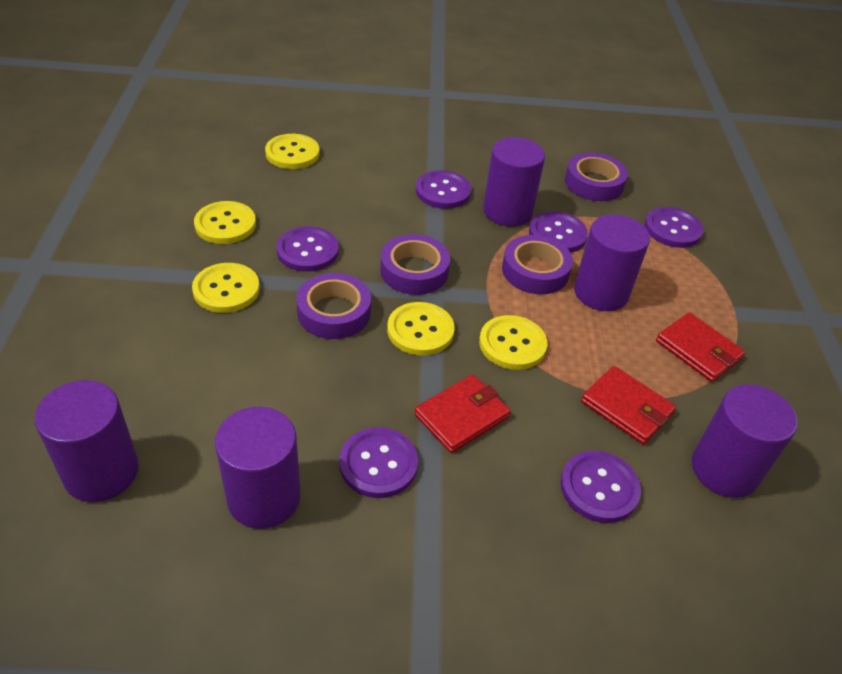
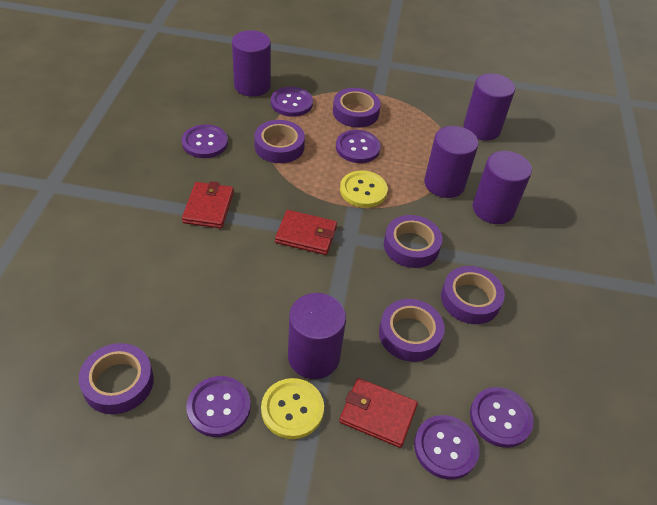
purple tape: [296,273,371,339] [380,234,450,295] [502,235,573,294] [565,152,628,201] = 4 -> [79,343,154,414] [254,120,305,163] [333,88,381,128] [379,299,445,362] [384,215,442,268] [441,266,505,324] = 6
yellow button: [192,263,260,313] [194,201,256,244] [265,134,320,169] [387,302,455,356] [479,315,547,370] = 5 -> [261,378,324,439] [340,170,388,208] = 2

